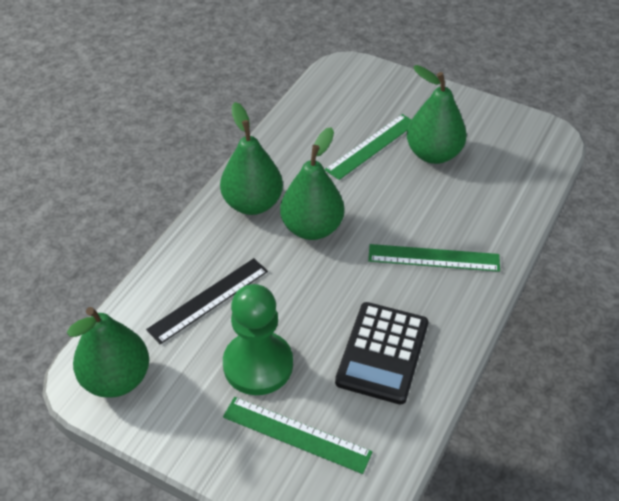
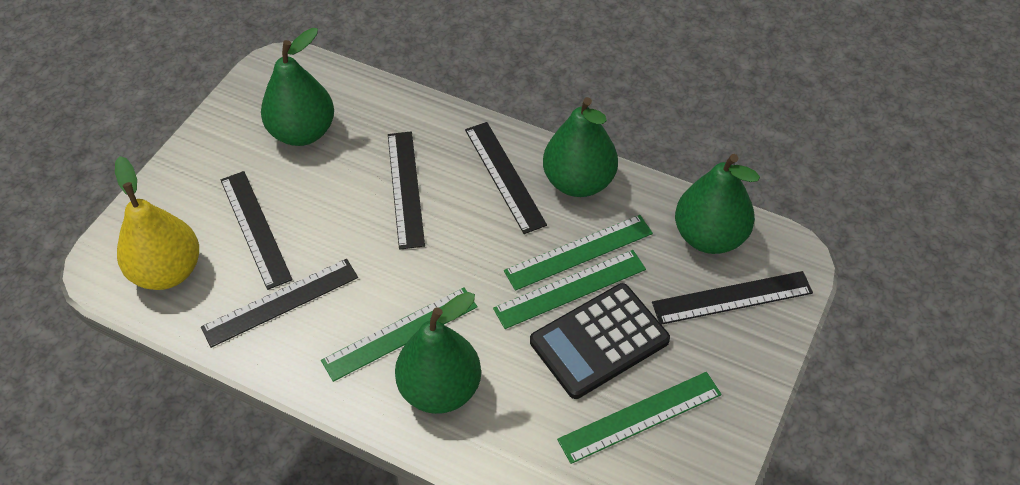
black ruler: [146,258,268,344] = 1 -> [201,259,358,348] [221,171,293,290] [388,131,425,250] [465,122,547,234] [652,271,813,325] = 5
green pawn: [223,284,293,395] = 1 -> none = 0
green ruler: [223,397,373,474] [325,114,411,180] [368,244,500,272] = 3 -> [321,287,478,382] [493,250,646,329] [504,215,653,291] [557,372,722,464] = 4
yellow pear: none = 0 -> [115,156,199,290] = 1

